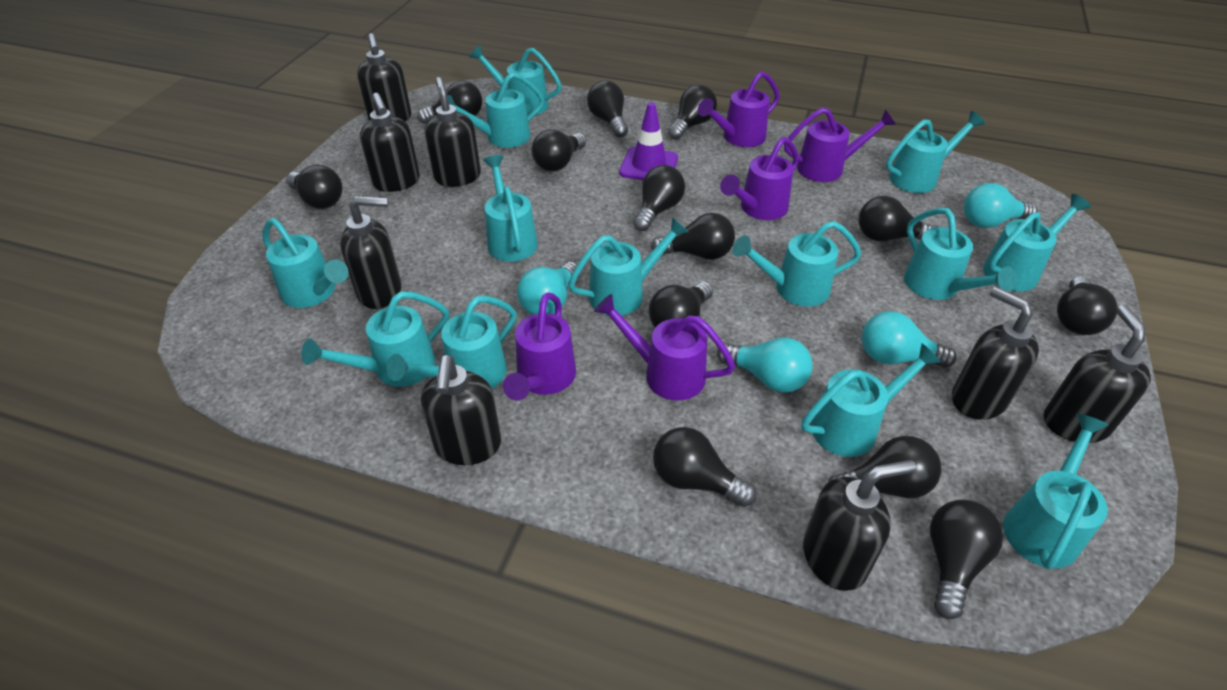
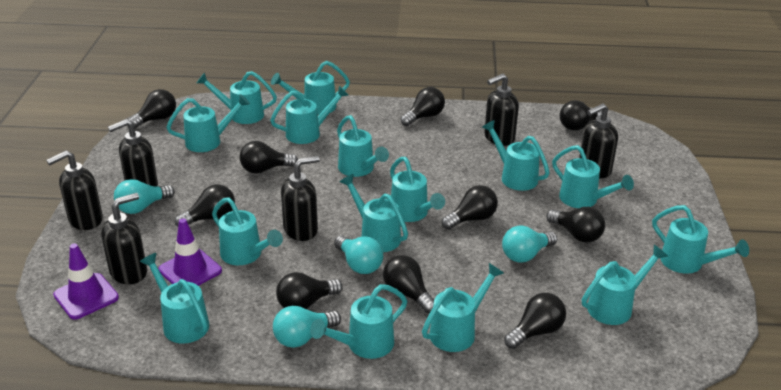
black light bulb: [286,165,343,209] [417,81,482,124] [531,129,586,171] [587,80,628,137] [633,165,685,231] [649,281,713,328] [651,213,735,260] [653,427,757,507] [668,85,717,140] [828,436,941,498] [858,196,936,242] [930,499,1003,619] [1057,276,1117,335] = 13 -> [127,89,176,129] [175,184,235,227] [239,141,298,174] [276,272,343,309] [383,255,434,313] [401,87,445,126] [442,185,498,230] [504,293,566,349] [546,207,605,243] [560,100,602,131] = 10
black soap dispenser: [340,196,402,309] [357,33,411,121] [360,93,420,192] [421,355,501,465] [425,77,481,187] [803,460,916,591] [952,287,1039,420] [1044,305,1151,443] = 8 -> [46,151,103,230] [101,193,147,284] [108,119,158,186] [281,156,320,241] [484,73,519,146] [579,104,618,178] = 6
purple traffic cone: [619,102,678,180] = 1 -> [53,243,119,320] [158,218,222,286] = 2
purple watering can: [503,292,576,401] [594,294,735,401] [698,71,780,147] [720,137,799,220] [784,108,896,182] = 5 -> none = 0
turquoise watering can: [262,218,349,308] [301,291,449,387] [386,296,517,389] [448,72,544,148] [469,45,562,116] [483,155,538,262] [568,217,688,315] [732,221,861,307] [801,343,941,457] [886,111,985,193] [904,208,1017,300] [983,194,1091,291] [1003,413,1109,569] = 13 -> [140,253,209,344] [167,94,250,152] [197,71,277,124] [212,197,283,265] [270,86,349,144] [271,61,350,115] [310,284,407,359] [337,115,389,177] [340,174,408,252] [390,157,445,222] [422,263,504,352] [482,120,550,191] [552,145,634,208] [582,245,668,325] [652,205,749,274] = 15

